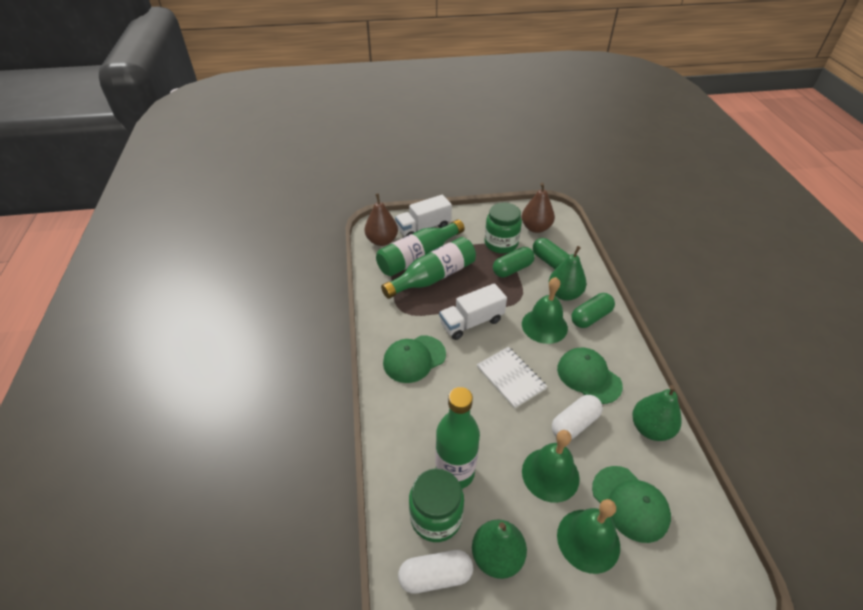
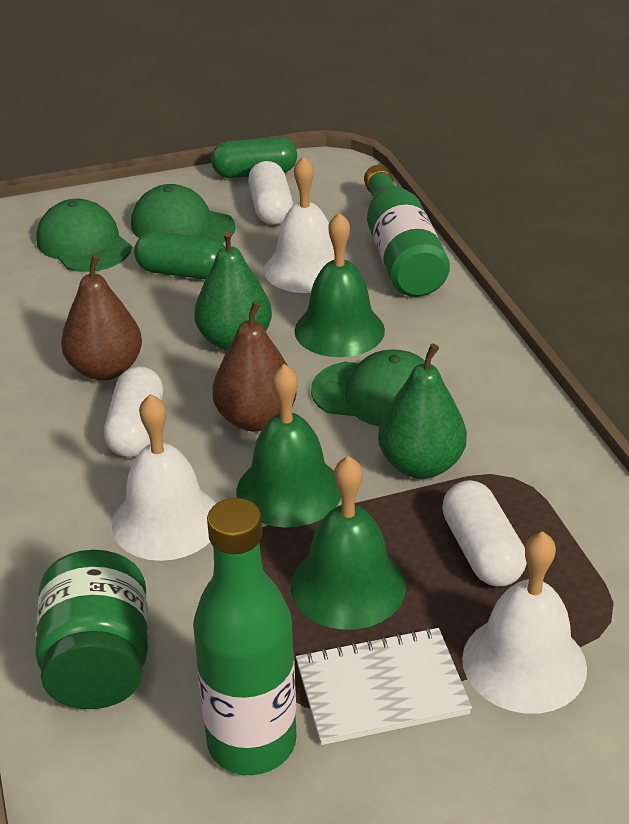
green bottle: [376,220,465,276] [381,237,476,299] [436,387,480,489] = 3 -> [193,498,297,775] [364,165,450,297] = 2
green capsule: [493,247,535,277] [533,238,569,269] [571,293,615,328] = 3 -> [134,231,225,279] [211,137,297,178] = 2
green jar: [409,468,464,542] [485,203,522,254] = 2 -> [35,550,148,709] = 1
green pear: [472,519,527,579] [549,246,587,301] [632,385,682,441] = 3 -> [194,230,272,350] [378,343,467,478] = 2
white bell: none = 0 -> [112,394,216,561] [264,156,334,293] [462,531,587,714] = 3
white capsule: [398,550,473,594] [552,395,603,440] = 2 -> [104,366,163,457] [248,161,293,225] [442,480,526,586] = 3
white truck: [395,195,452,237] [439,283,507,340] = 2 -> none = 0

